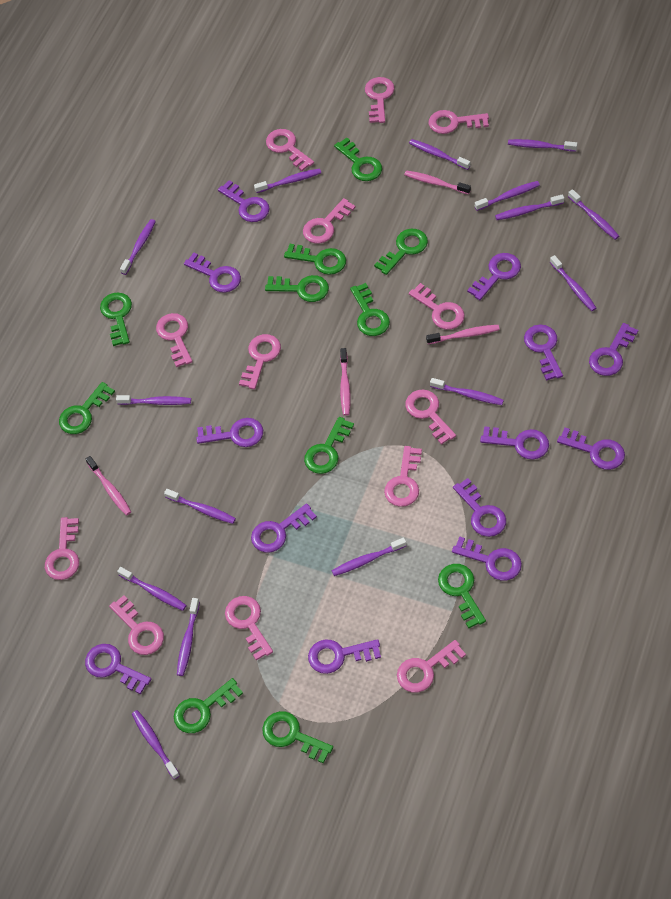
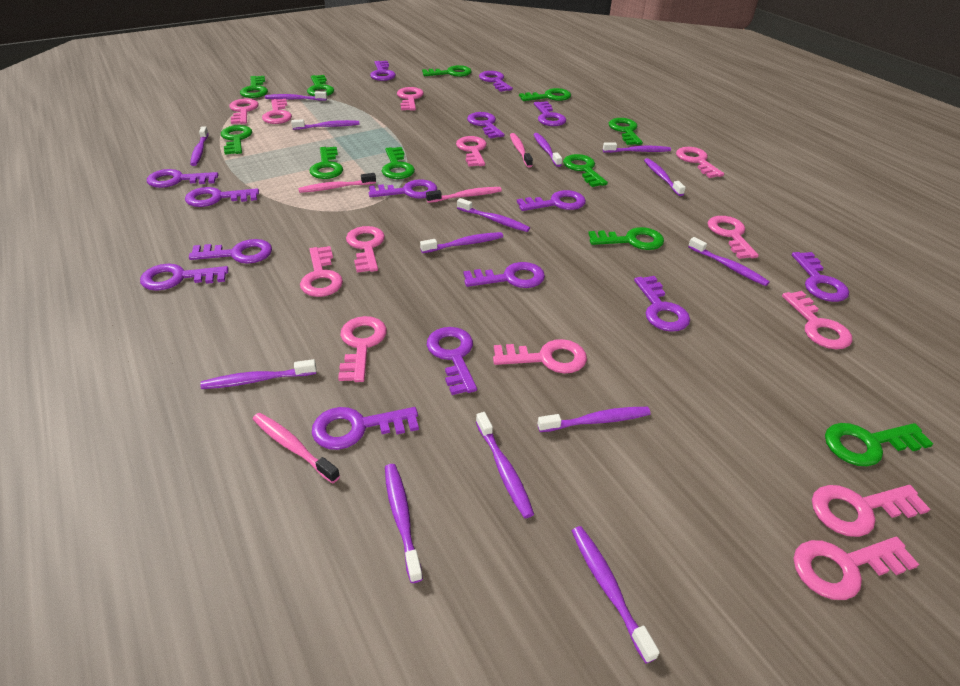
purple key: [85,644,151,694] [184,253,241,293] [196,418,263,447] [218,180,270,222] [251,503,317,553] [308,639,381,674] [452,536,522,581] [453,478,506,537] [467,253,521,300] [480,426,549,460] [524,325,563,381] [557,428,625,470] [589,323,638,376] = 13 -> [140,263,229,291] [147,169,219,188] [185,187,259,207] [189,239,272,264] [312,407,419,450] [369,179,437,199] [370,61,396,81] [427,327,477,395] [464,262,545,288] [467,112,505,139] [479,71,513,92] [517,190,586,211] [534,101,566,126] [634,276,690,332] [792,252,849,302] = 15
purple toothbrush: [116,395,191,405] [117,567,187,611] [120,219,156,275] [132,710,180,779] [164,489,236,524] [177,598,200,676] [254,168,321,193] [332,537,406,576] [409,139,470,170] [430,378,504,405] [475,181,540,211] [495,194,564,220] [508,139,577,151] [550,255,596,311] [568,189,619,240] = 15 -> [190,126,209,166] [200,359,316,389] [265,91,327,101] [291,119,360,130] [385,464,423,583] [420,232,503,253] [457,198,530,232] [476,412,534,518] [533,133,562,167] [538,407,651,432] [572,526,660,664] [603,142,671,153] [644,158,686,196] [688,237,770,286] = 14

